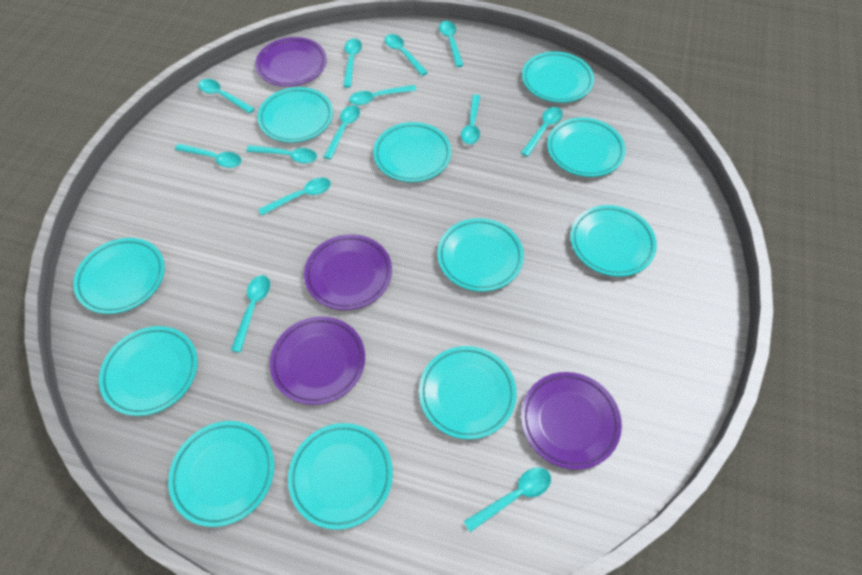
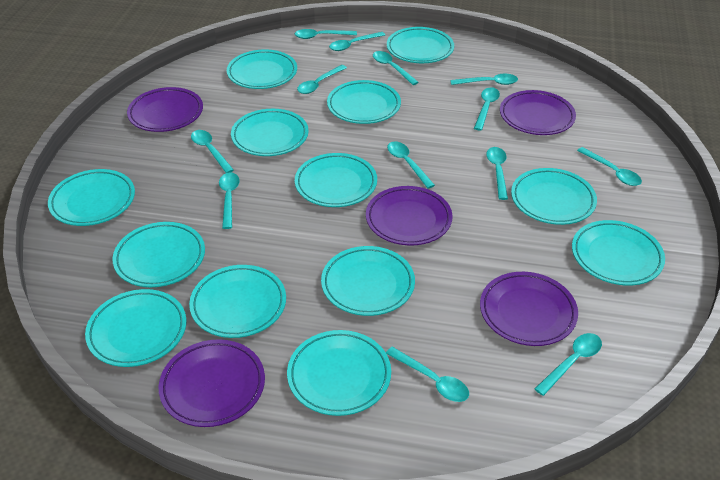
purple plate: [255,37,327,87] [270,316,365,405] [304,234,392,310] [521,372,622,470] = 4 -> [127,87,203,132] [159,339,265,427] [366,186,453,246] [480,272,578,346] [500,90,576,135] = 5
turquoise plate: [73,238,165,314] [99,326,198,416] [168,421,274,527] [258,87,333,143] [288,423,393,530] [373,122,451,182] [419,346,517,439] [437,218,524,292] [522,51,594,103] [547,117,626,177] [570,205,657,277] = 11 -> [48,169,135,226] [85,289,186,367] [113,222,205,287] [189,265,286,338] [227,49,297,89] [231,109,308,156] [287,330,391,416] [295,153,377,207] [321,246,415,316] [327,80,401,124] [387,27,454,63] [511,168,597,225] [572,220,665,286] = 13

